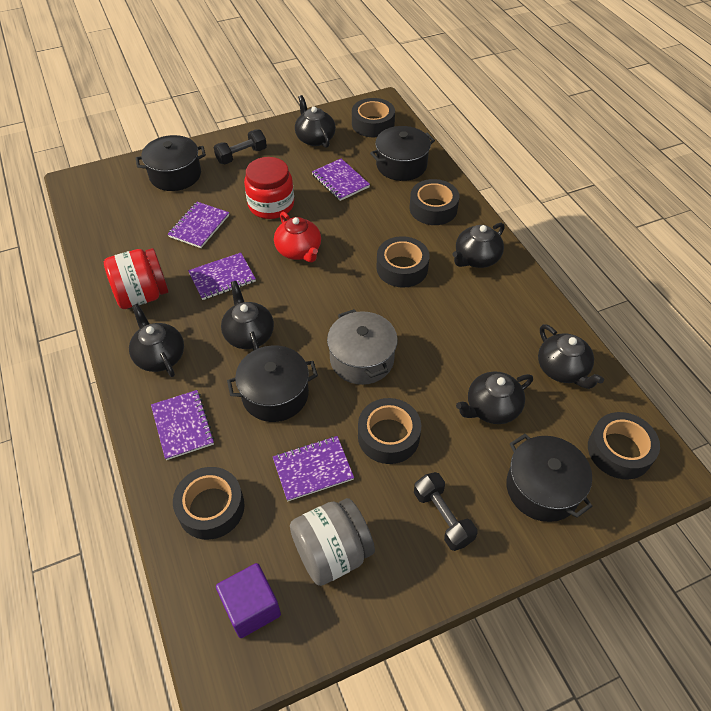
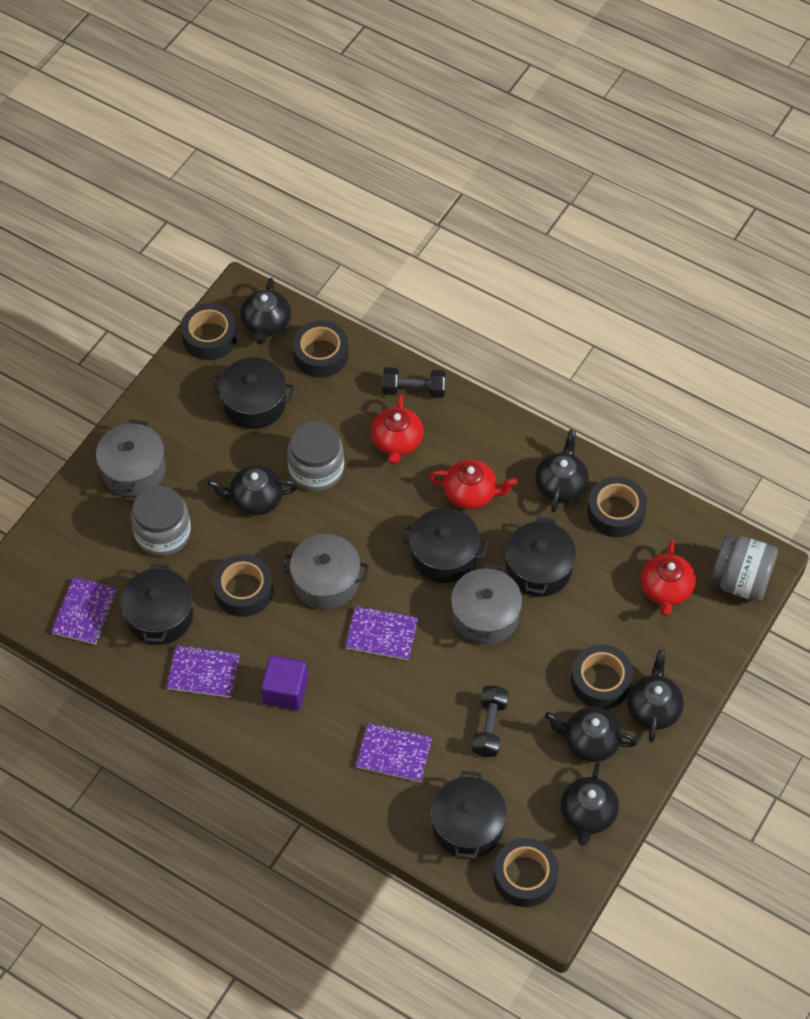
black pot: [136,135,206,191] [227,345,318,422] [370,126,435,181] [506,434,593,522] = 4 -> [121,564,193,645] [211,357,295,429] [401,508,488,583] [431,771,507,859] [506,517,576,597] = 5
grey jar: [290,498,375,586] = 1 -> [131,485,191,556] [287,421,344,491] [710,535,778,602] = 3
grey pot: [327,309,398,385] = 1 -> [96,419,166,497] [281,534,369,610] [451,564,522,645] = 3
purple notebook: [151,390,214,460] [168,202,229,248] [188,253,256,300] [273,436,354,501] [312,158,370,201] = 5 -> [51,577,117,645] [166,644,240,697] [345,606,418,660] [356,723,432,782] = 4
red jar: [104,248,168,309] [244,157,294,219] = 2 -> none = 0
red teapot: [274,212,321,263] = 1 -> [371,394,424,465] [429,459,517,509] [641,540,696,616] = 3

